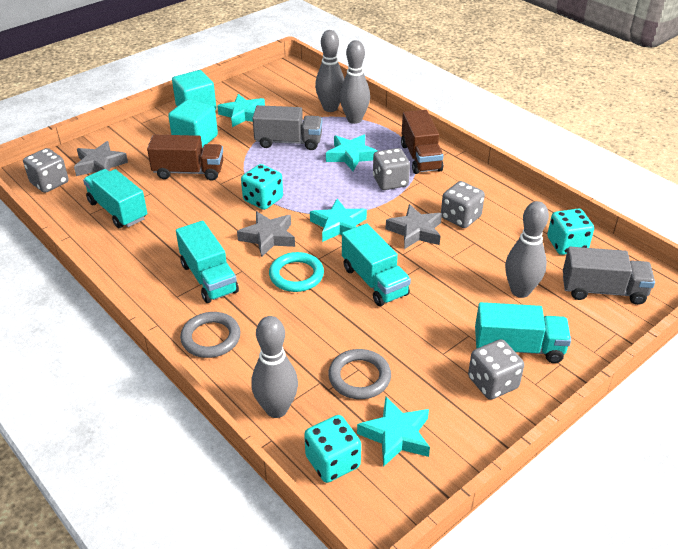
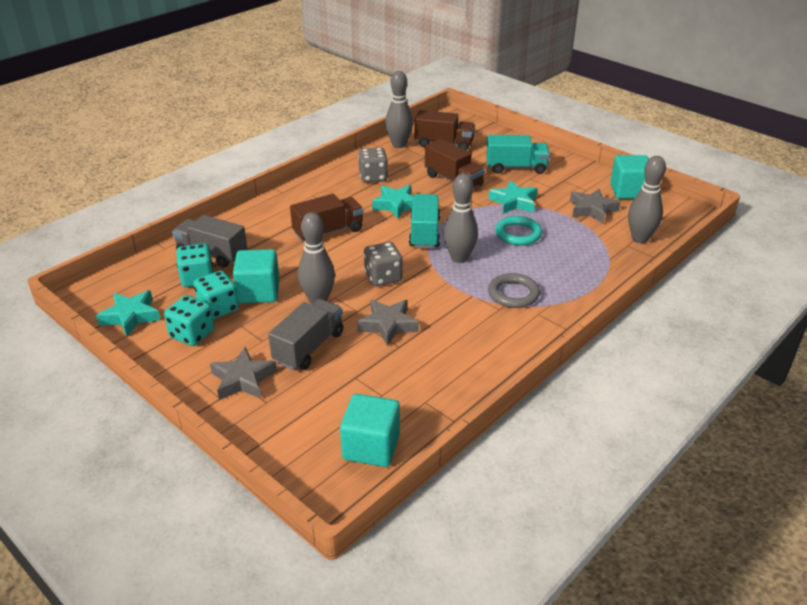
brown truck: [147,135,223,181] [401,110,444,174] = 2 -> [290,194,364,242] [414,110,475,151] [425,139,485,188] = 3
grey dice: [23,148,69,193] [373,148,410,190] [441,181,485,228] [468,339,524,400] = 4 -> [358,147,388,183] [364,242,402,287] = 2
grey ring: [180,312,241,358] [328,349,391,399] = 2 -> [488,273,540,308] = 1
turquoise cube: [168,99,218,148] [172,70,217,110] = 2 -> [233,249,280,303] [340,394,400,467] [610,155,649,199] = 3
turquoise star: [217,94,265,127] [310,199,367,242] [326,135,377,171] [357,396,430,467] = 4 -> [96,290,160,336] [372,185,413,219] [489,180,538,214] = 3
turquoise truck: [83,169,147,228] [176,221,239,303] [342,224,411,306] [475,302,571,363] = 4 -> [409,194,440,248] [486,135,550,174] = 2

